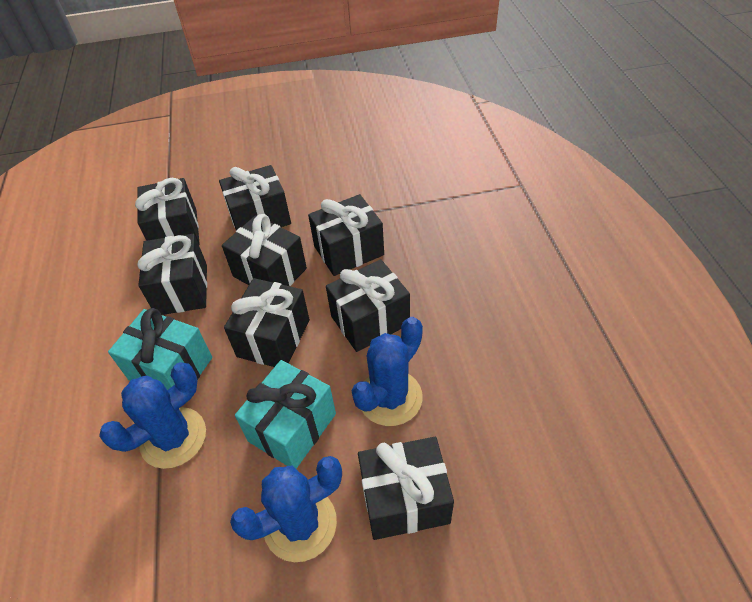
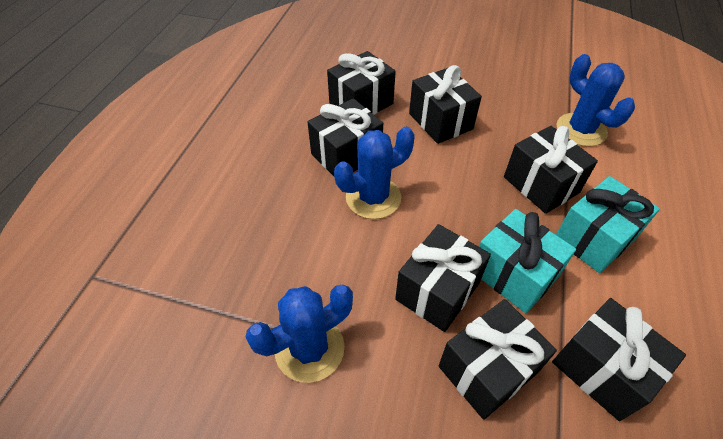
black gift: [135,178,200,244] [137,234,207,315] [219,165,291,230] [222,214,307,286] [224,278,310,367] [308,194,384,276] [326,259,410,352] [358,437,454,540] = 8 -> [307,98,383,176] [327,51,396,115] [395,224,491,332] [409,65,482,144] [439,299,557,420] [504,126,598,214] [552,298,686,421] = 7

